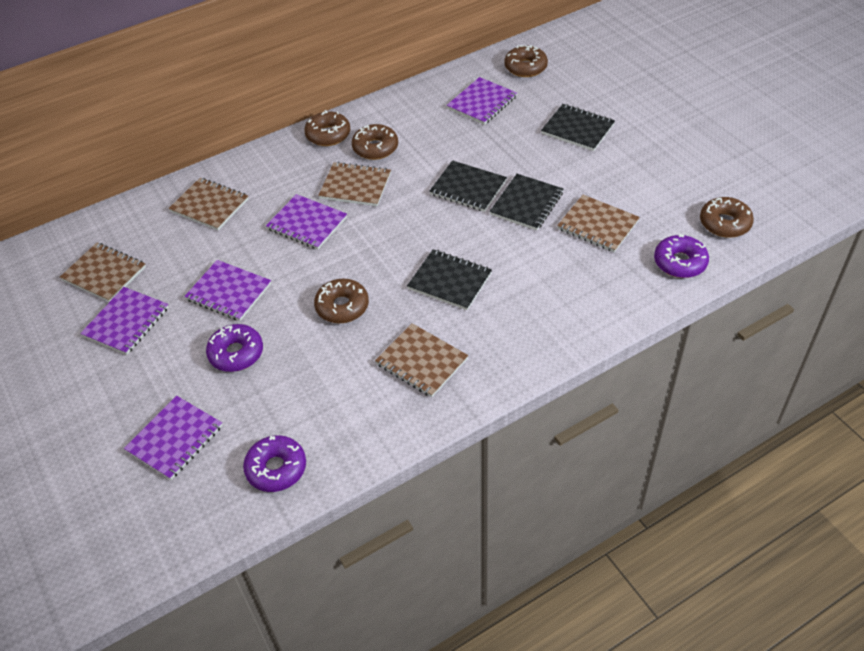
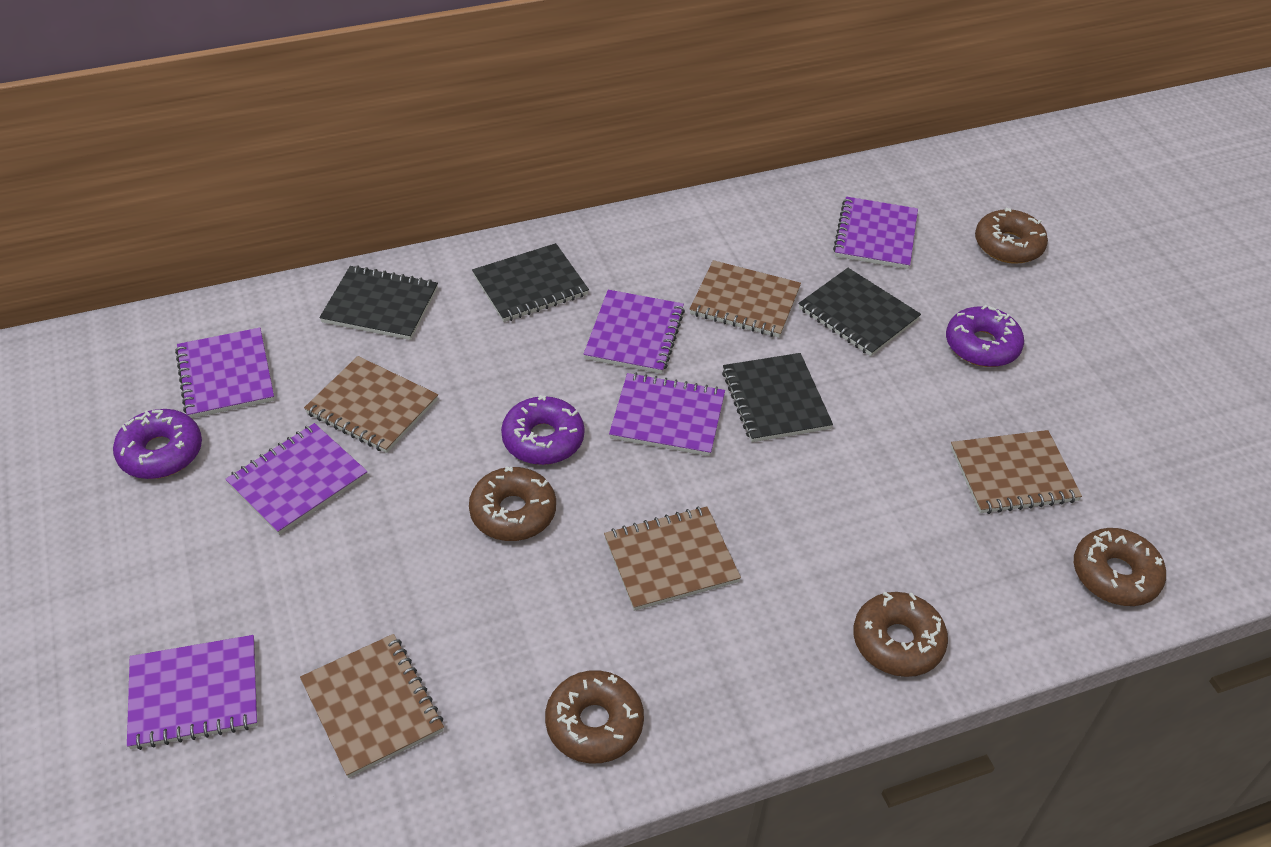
purple notebook: [80,287,169,355] [124,396,223,480] [184,260,271,321] [266,194,347,249] [447,77,517,125] = 5 -> [127,635,258,750] [175,328,274,418] [225,423,368,535] [583,290,685,374] [609,373,725,456] [833,197,918,269] = 6

